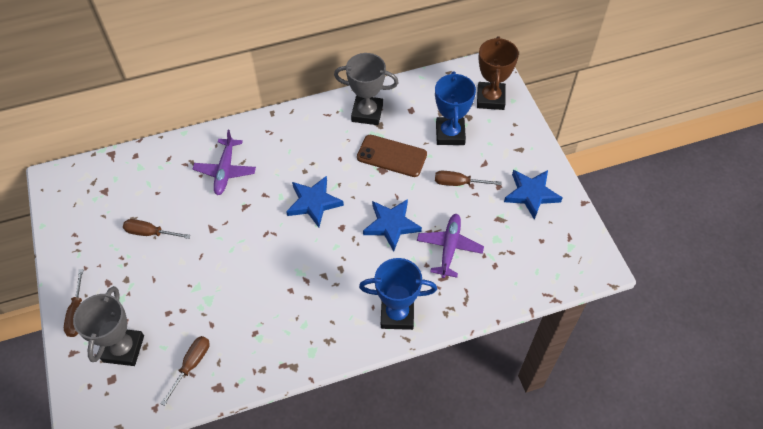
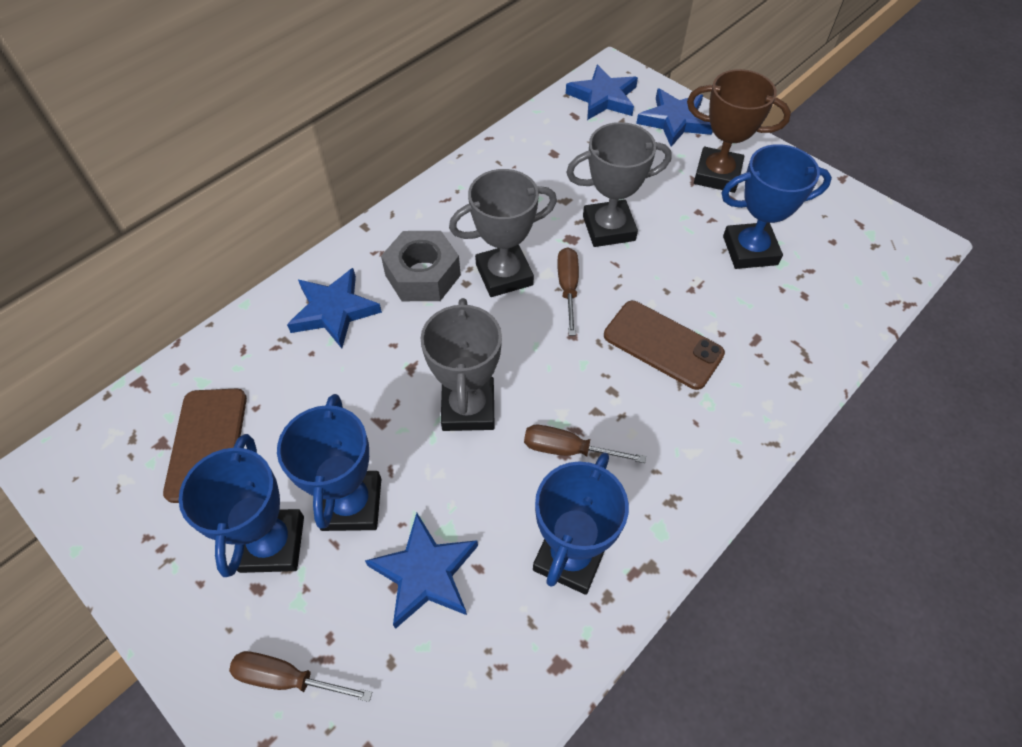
blue star: [286,176,344,227] [363,199,422,252] [504,170,562,220] = 3 -> [287,268,382,348] [365,513,478,629] [566,65,638,120] [636,89,713,147] = 4
blue trophy: [359,258,437,330] [435,71,476,145] = 2 -> [179,434,304,577] [277,394,381,531] [533,452,629,595] [722,144,832,269] = 4
brown phone: [357,135,427,177] = 1 -> [163,388,247,503] [604,301,725,390] = 2
brown screwdriver: [64,269,84,337] [123,219,191,239] [160,336,210,406] [435,171,501,186] = 4 -> [229,651,372,702] [524,425,646,463] [557,247,579,336] = 3
grey nut: none = 0 -> [381,231,461,301] = 1
grey trophy: [73,286,144,366] [334,53,399,125] = 2 -> [421,298,502,431] [449,169,557,297] [566,122,672,247] = 3
purple plane: [193,130,256,195] [417,214,484,278] = 2 -> none = 0

